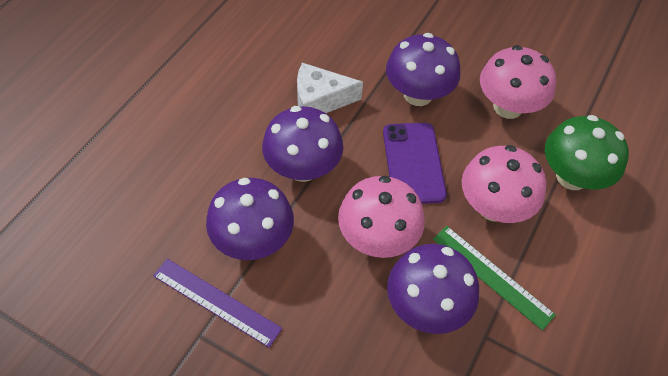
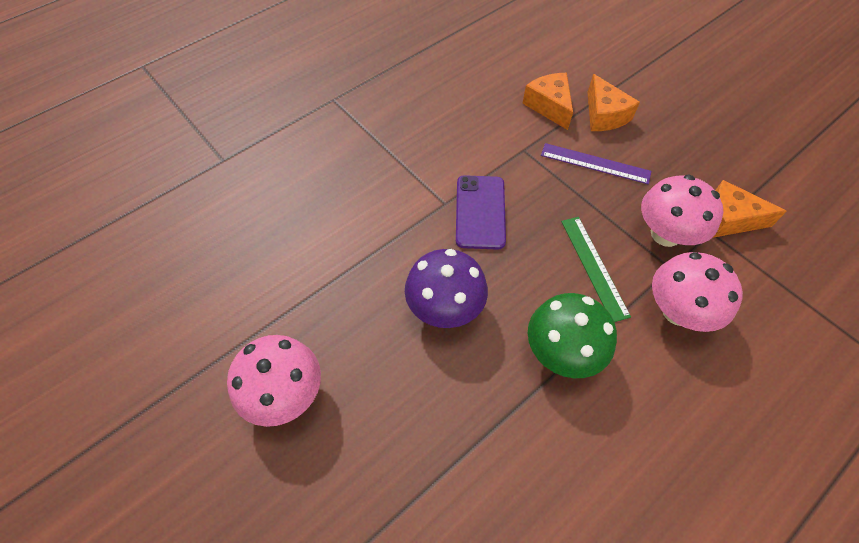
orange cheese: none = 0 -> [522,73,573,130] [588,74,640,131] [713,180,787,238] = 3
purple mushroom: [206,178,294,260] [262,106,343,182] [386,33,460,106] [387,244,479,334] = 4 -> [405,249,488,328] = 1
white cheese: [297,63,363,113] = 1 -> none = 0

